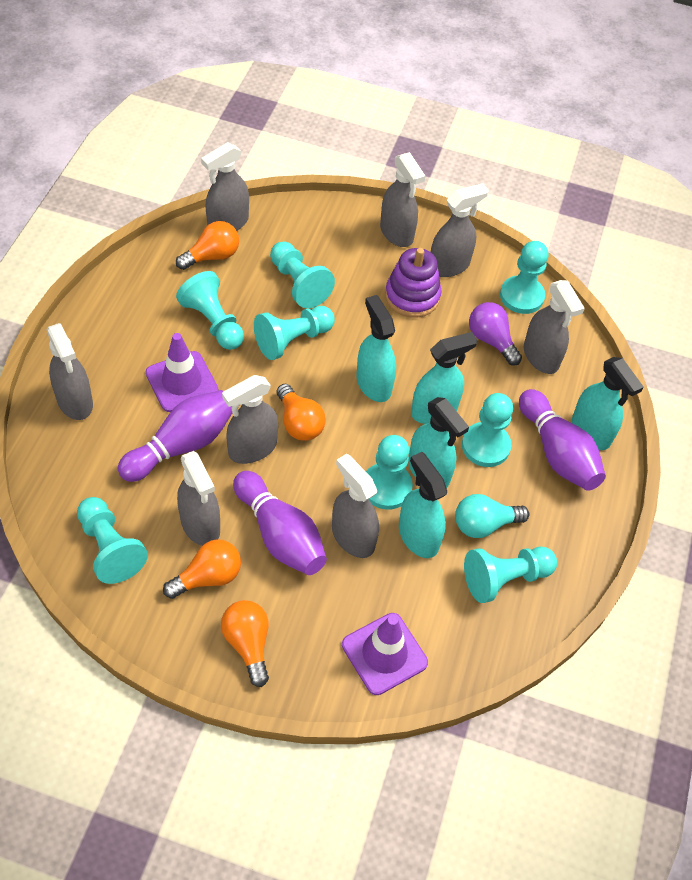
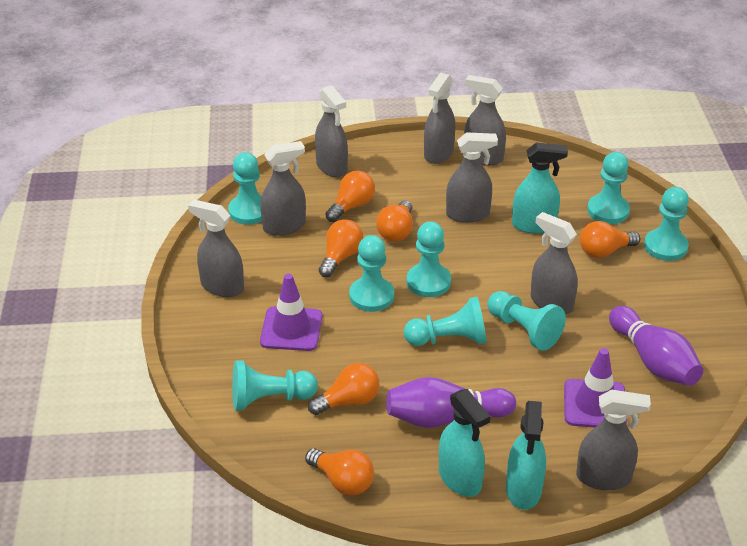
orange light bulb: [163,539,241,599] [176,221,239,270] [221,600,269,687] [277,384,326,441] = 4 -> [305,448,374,495] [308,363,379,415] [319,219,363,277] [325,171,375,222] [376,200,413,242] [580,221,640,258] = 6
purple bowling pin: [118,390,232,482] [233,471,327,575] [519,389,606,491] = 3 -> [386,377,516,428] [609,306,703,386] = 2
purple light bulb: [469,302,522,366] = 1 -> none = 0
purple stacking toy: [385,248,441,318] = 1 -> none = 0
turquoise light bulb: [455,494,529,538] = 1 -> none = 0
turquoise spray bottle: [357,295,396,402] [399,452,447,558] [408,397,469,488] [411,332,478,424] [572,357,644,450] = 5 -> [439,389,490,497] [506,401,546,510] [512,143,568,234] = 3

